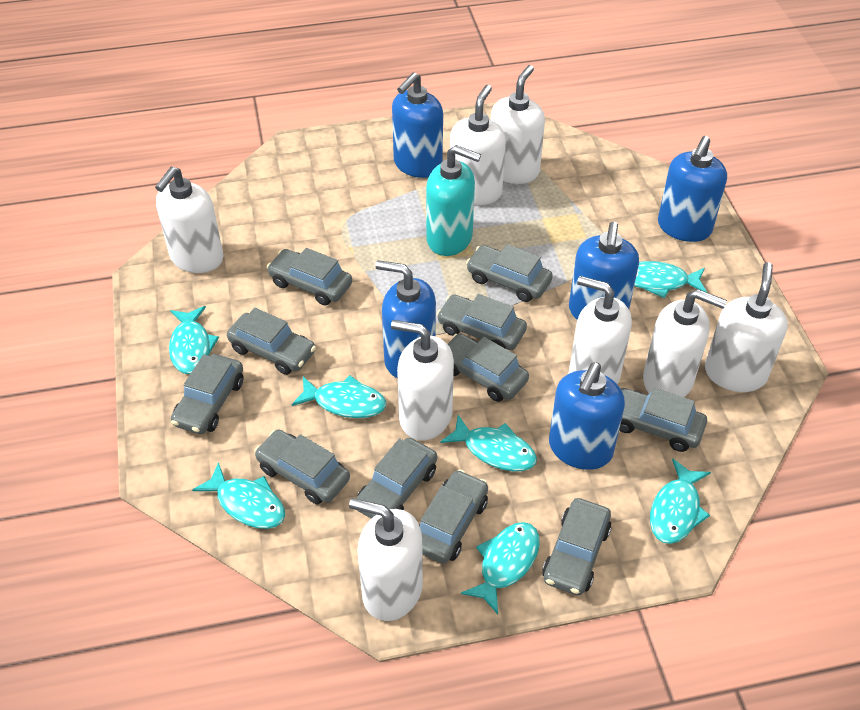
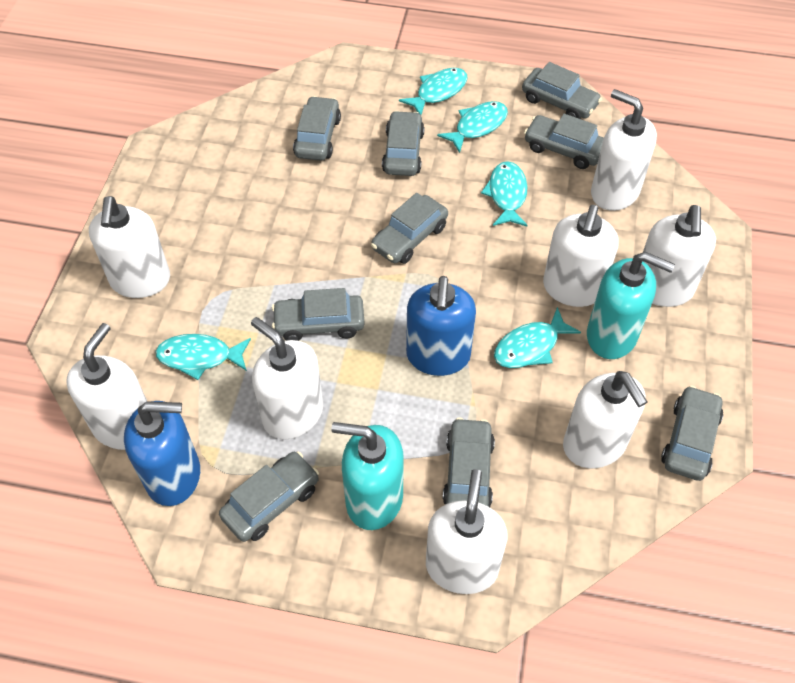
blue soap dispenser: [375,260,436,378] [392,72,443,178] [549,362,625,470] [569,222,639,320] [658,136,727,242] = 5 -> [124,401,200,506] [406,276,476,376] = 2
grey car: [171,354,244,434] [227,308,316,375] [254,430,350,505] [267,248,352,305] [356,438,437,519] [419,469,488,564] [437,294,527,350] [448,333,529,402] [466,244,553,302] [542,498,612,595] [619,388,707,452] = 11 -> [219,451,319,542] [272,288,365,341] [293,96,341,161] [371,193,448,264] [382,111,425,176] [443,417,495,507] [522,62,602,119] [524,114,604,169] [661,386,723,481] = 9
turquoise fish: [169,306,219,374] [192,462,285,529] [291,375,386,418] [440,415,537,471] [461,522,540,614] [634,261,707,298] [650,459,711,544] = 7 -> [155,334,251,380] [399,68,468,115] [437,101,508,153] [481,161,528,226] [494,307,581,368] = 5
turquoise soap dispenser: [426,145,481,256] = 1 -> [331,422,404,530] [587,252,675,359] = 2

